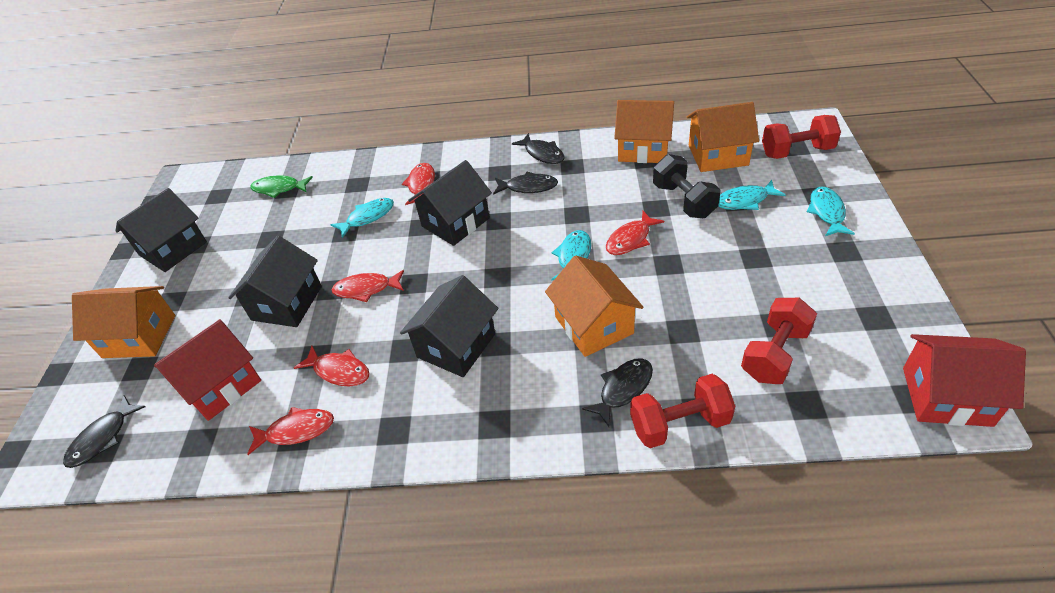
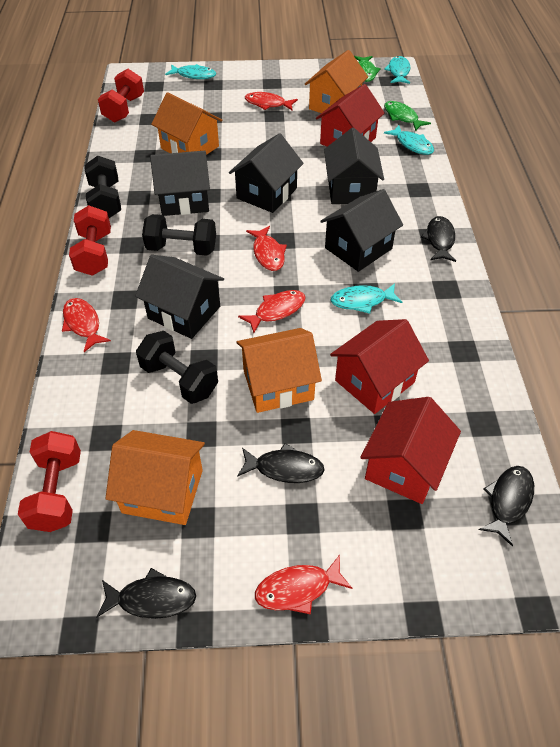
black dumbbell: [653,154,721,218] = 1 -> [84,156,121,218] [136,331,218,404] [142,214,216,256] = 3
black house: [116,188,207,272] [228,236,322,327] [400,275,498,377] [408,160,492,246] = 4 -> [135,255,224,339] [150,151,210,216] [229,133,304,213] [320,189,403,272] [324,128,384,204] = 5
green fish: [250,176,313,198] = 1 -> [354,56,381,82] [384,101,431,131] = 2
red house: [154,319,261,421] [903,334,1026,427] = 2 -> [316,84,385,147] [330,319,429,414] [360,397,461,504] = 3

